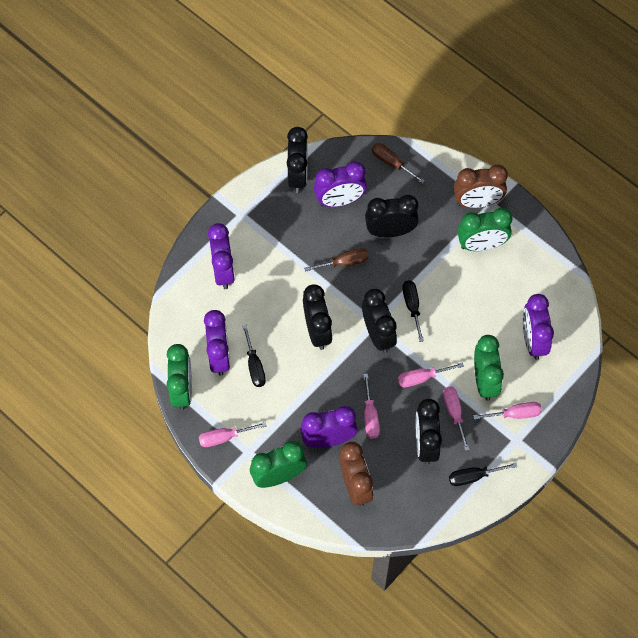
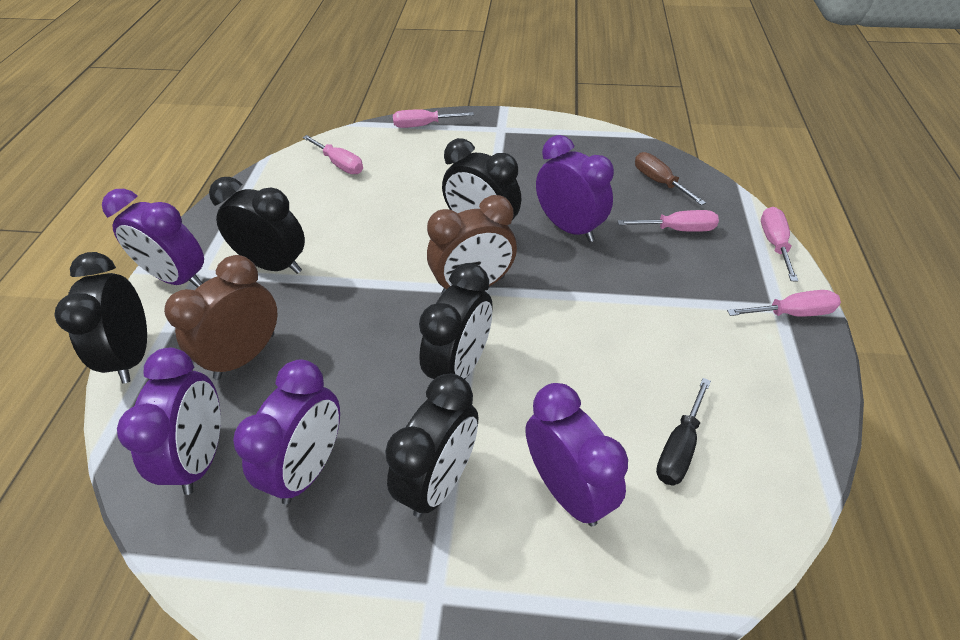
black screwdriver: [243,325,266,387] [402,280,424,342] [449,463,517,486] = 3 -> [656,378,711,486] = 1
brown screwdriver: [304,248,369,272] [372,143,425,184] = 2 -> [635,152,706,206] = 1
green clock: [167,344,192,410] [250,441,307,488] [458,208,512,251] [474,335,504,401] = 4 -> none = 0

